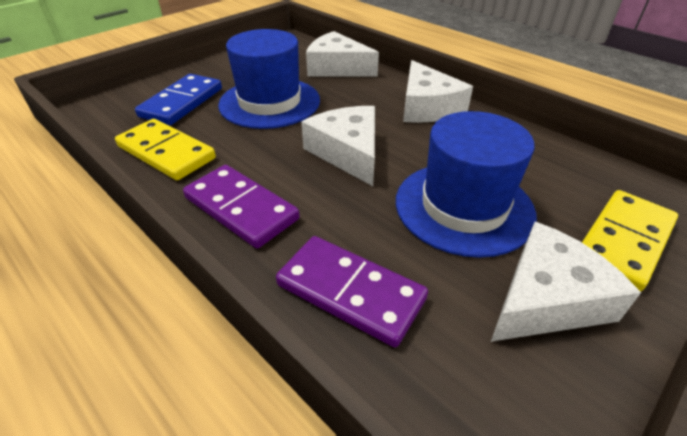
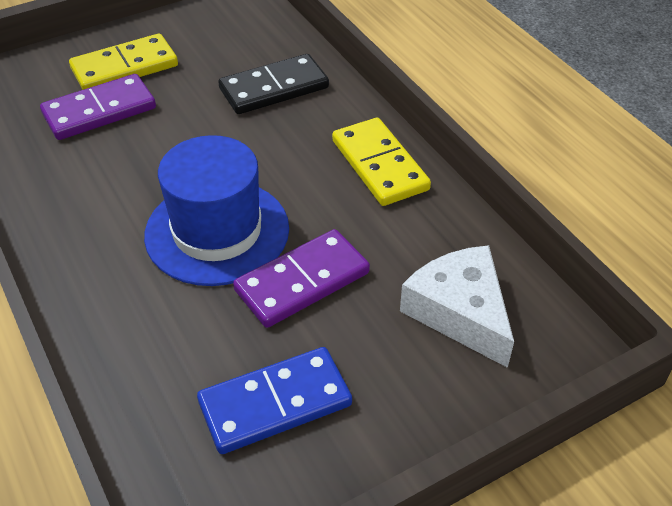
black domino: none = 0 -> [218,54,329,114] = 1
blue hat: [218,29,320,129] [396,111,537,258] = 2 -> [144,135,289,286] = 1
white cheese: [302,106,375,186] [306,31,379,76] [403,60,473,123] [491,222,641,342] = 4 -> [400,245,514,368] = 1

